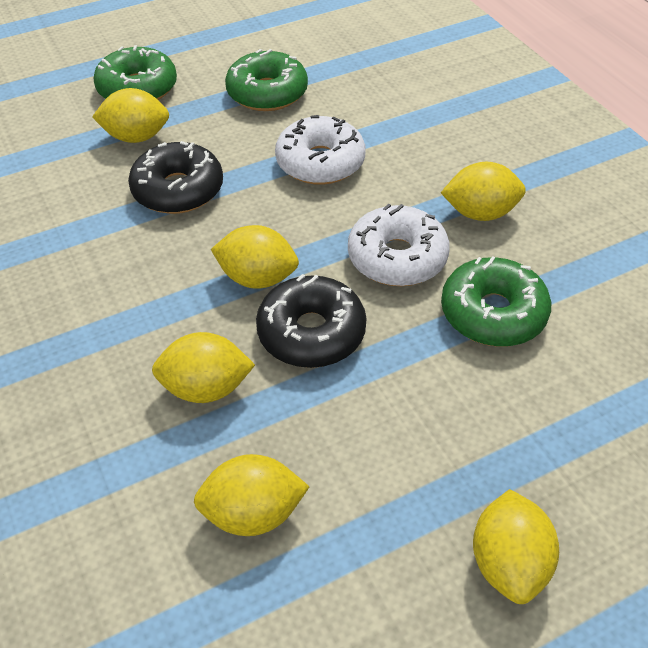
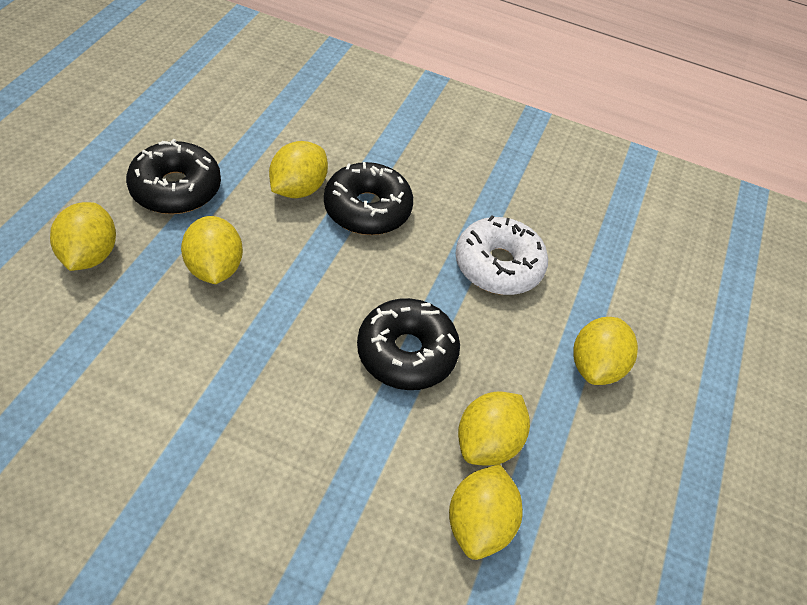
black donut: [128,141,223,214] [256,274,367,368] = 2 -> [126,139,221,214] [324,162,413,235] [357,298,460,390] = 3
green donut: [93,45,177,100] [225,49,308,111] [441,256,551,347] = 3 -> none = 0
white donut: [275,115,366,185] [348,203,450,286] = 2 -> [455,215,548,295] = 1

